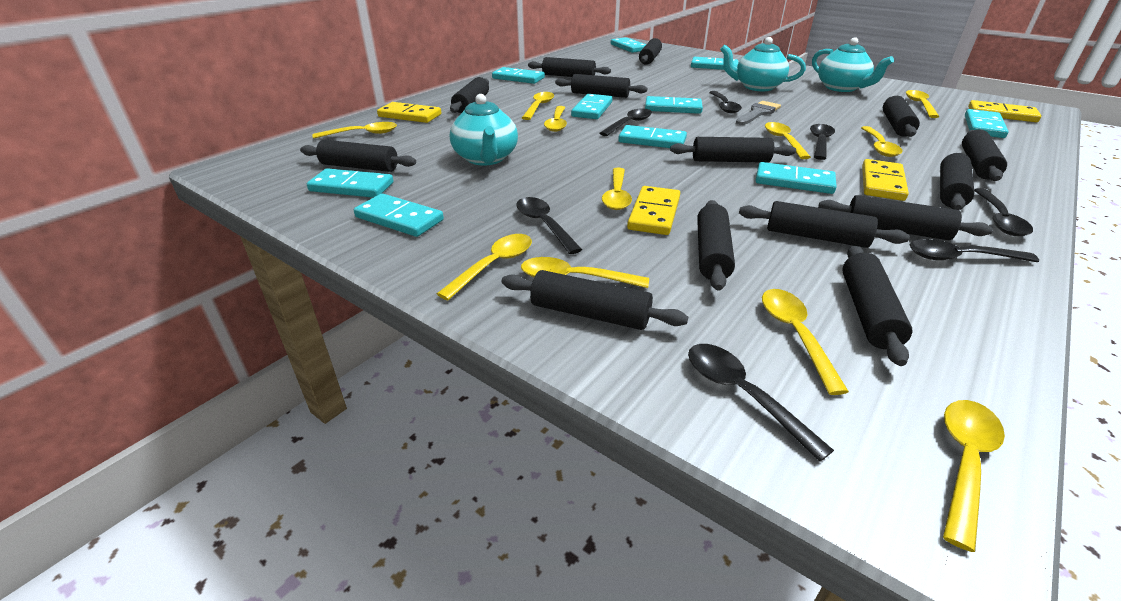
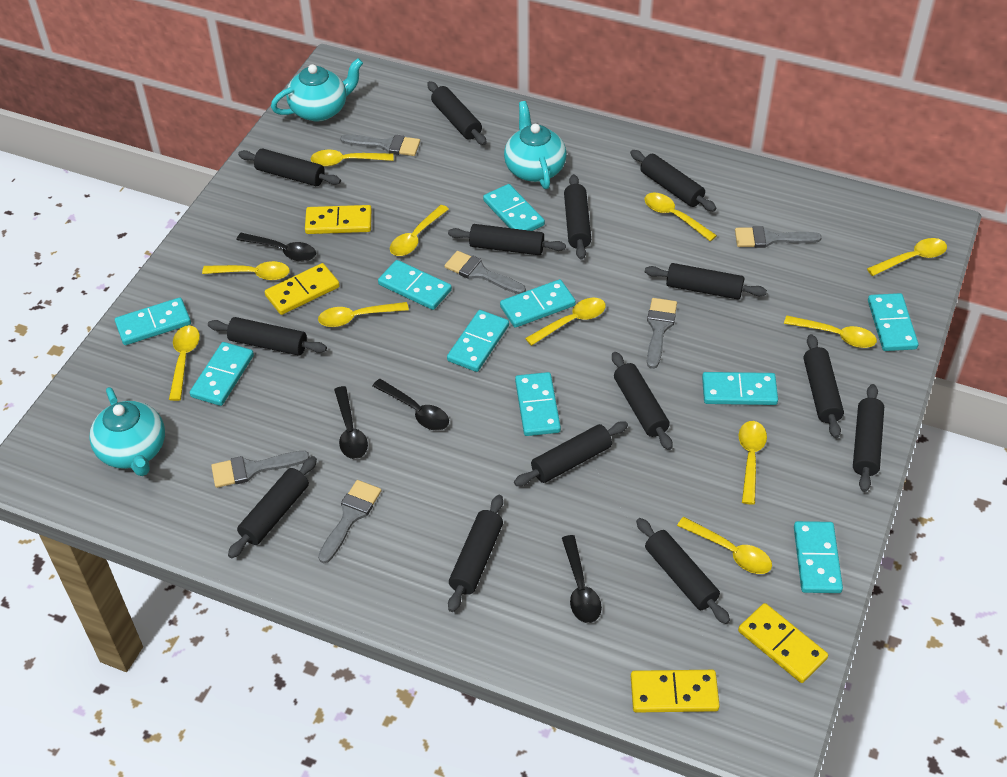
black spoon: [516,197,582,254] [600,108,652,136] [688,344,834,462] [709,91,742,113] [810,124,835,160] [910,239,1039,262] [974,188,1033,236] = 7 -> [236,233,316,262] [334,386,368,459] [373,379,449,431] [562,535,602,623] = 4
grey brush: [736,101,781,125] = 1 -> [211,451,310,488] [318,480,382,563] [340,134,420,156] [444,251,526,294] [647,298,677,369] [735,226,822,248] = 6

